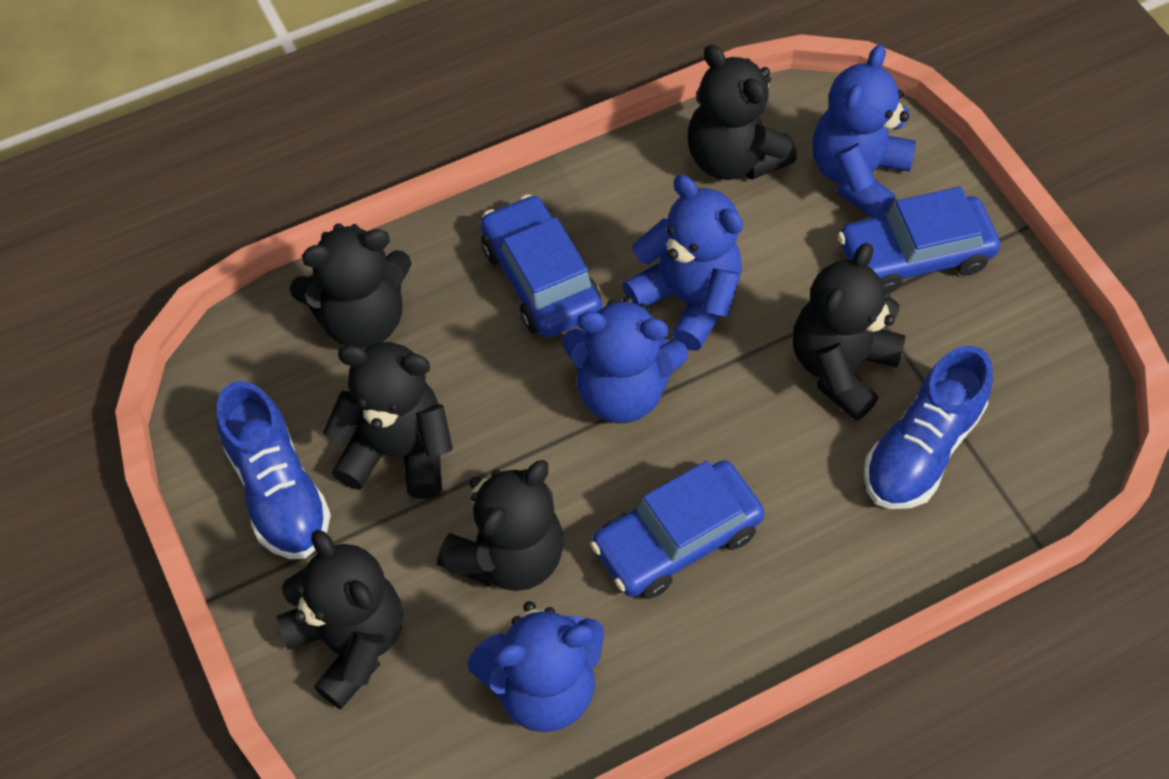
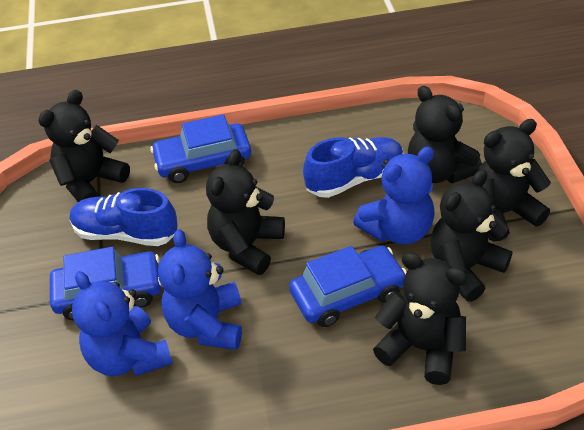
blue teddy bear: [468,601,604,732] [562,296,688,423] [622,175,743,350] [813,45,916,218] = 4 -> [72,271,173,376] [158,229,242,350] [353,147,435,245] = 3

